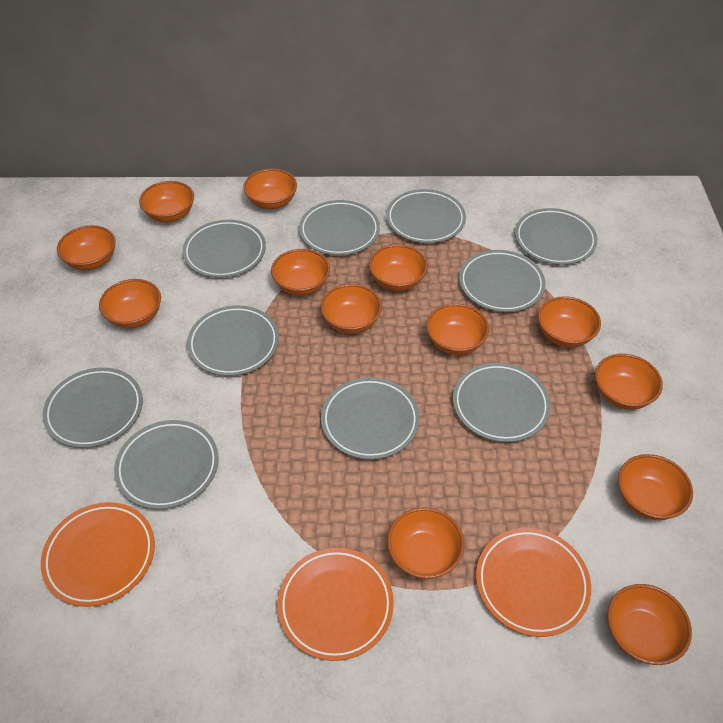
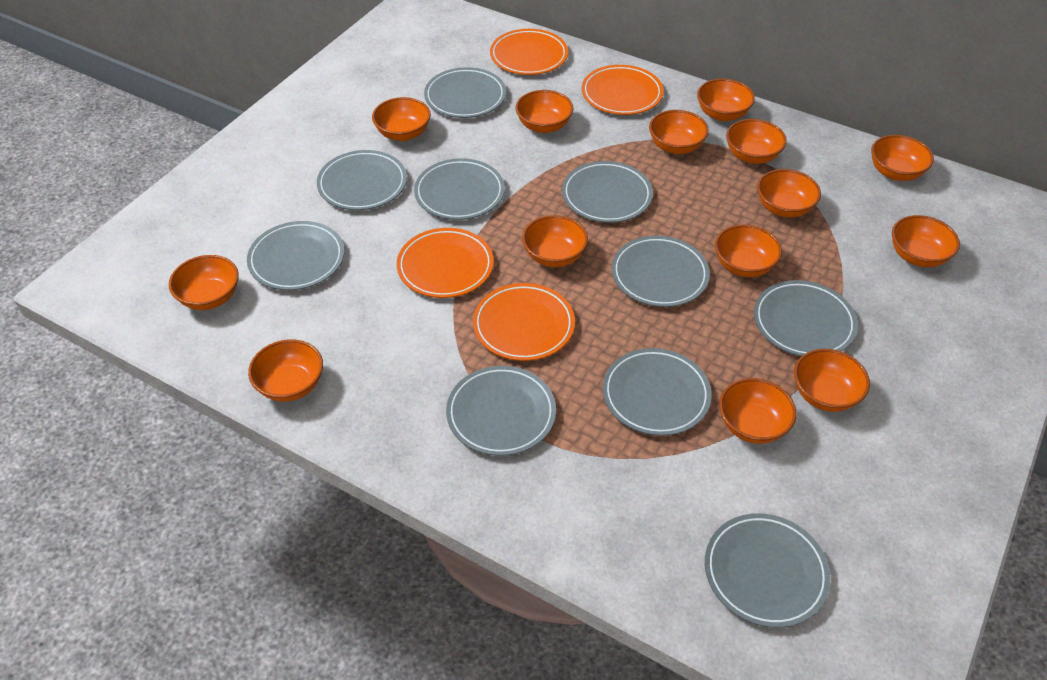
orange bowl: [57,225,116,270] [99,279,161,328] [139,181,194,222] [243,169,297,209] [271,249,330,296] [320,284,382,334] [369,244,428,291] [387,507,464,579] [426,303,489,355] [538,296,601,348] [595,354,663,410] [607,584,692,665] [618,454,693,520] = 13 -> [169,255,239,310] [248,339,323,402] [372,97,431,141] [515,90,574,133] [522,215,588,267] [649,110,709,154] [697,79,755,121] [715,224,782,277] [719,378,796,444] [726,119,787,164] [757,169,821,218] [794,349,870,412] [871,135,934,181] [892,215,960,267] = 14
orange plate: [41,502,155,607] [278,548,394,661] [476,528,591,637] = 3 -> [397,228,494,298] [473,283,575,361] [490,29,568,75] [582,65,663,115] = 4

